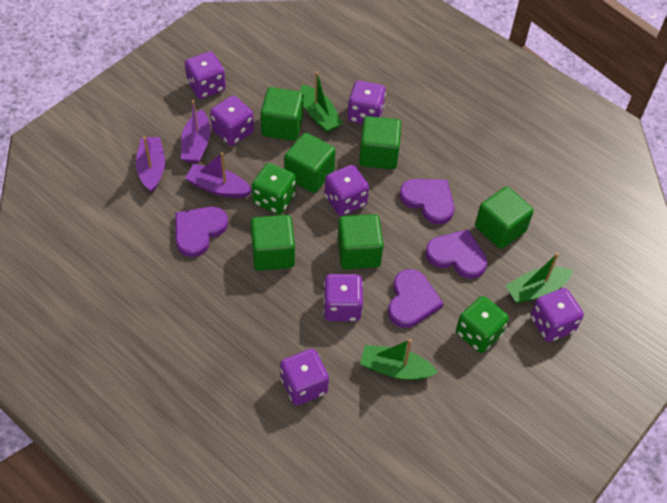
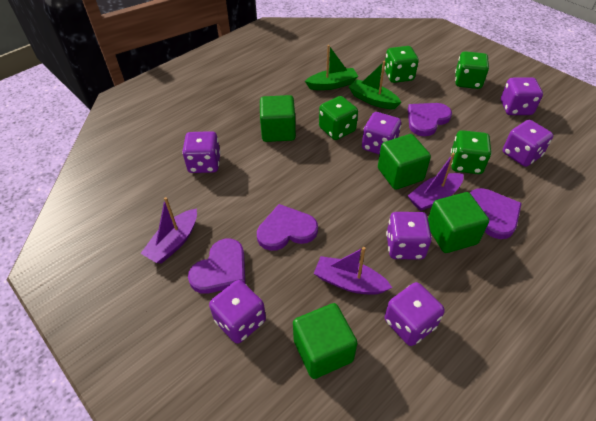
green boat: [300,72,343,133] [360,339,438,380] [506,253,573,304] = 3 -> [305,45,358,90] [349,61,401,109] = 2
green cube: [251,215,295,271] [261,87,304,141] [284,133,336,193] [338,214,383,269] [359,116,401,169] [475,187,534,249] = 6 -> [260,95,296,142] [293,303,357,379] [378,134,431,190] [428,192,489,253] = 4
green dice: [252,163,296,214] [456,296,509,353] = 2 -> [319,96,358,140] [384,46,419,83] [451,130,491,174] [455,51,489,89] = 4

